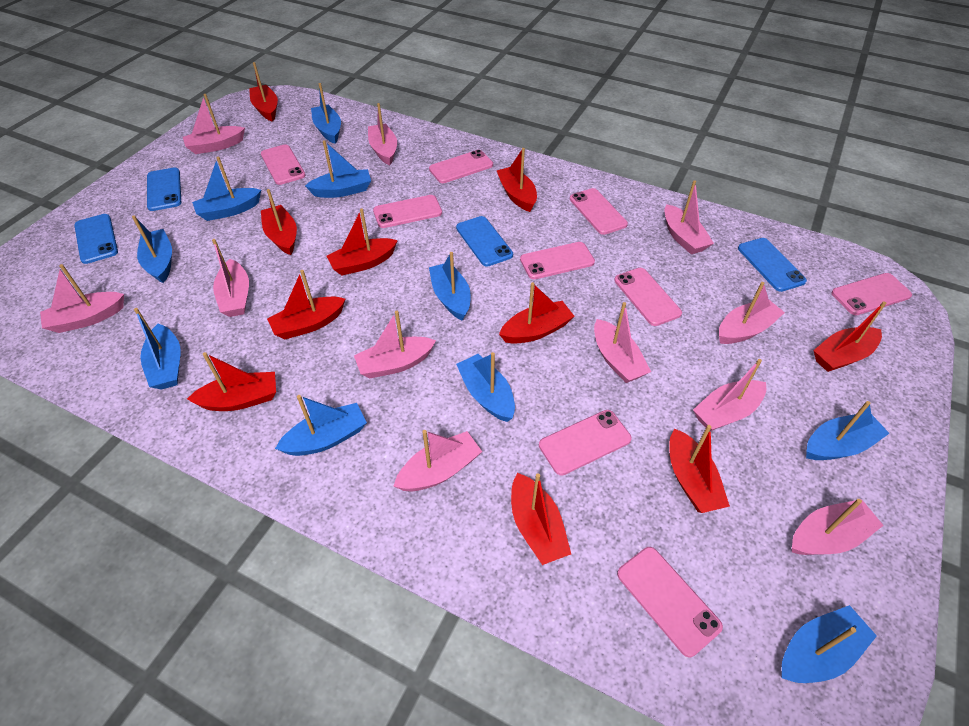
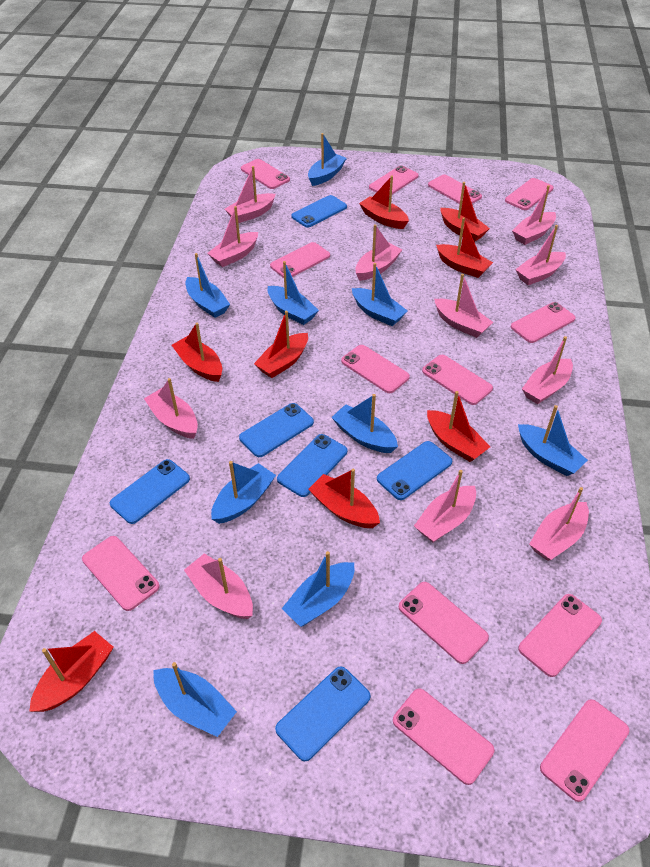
blue boat: [132,215,172,283] [134,308,181,390] [192,157,261,221] [275,395,367,456] [305,140,371,198] [311,83,341,144] [429,252,471,321] [456,352,515,422] [781,605,877,683] [806,401,890,460] = 10 -> [153,662,237,737] [185,253,230,318] [211,461,276,524] [267,261,319,325] [282,551,354,627] [308,133,347,186] [331,394,398,453] [352,263,408,326] [518,405,588,476] = 9
blue phone: [74,214,118,264] [147,167,181,211] [456,216,513,267] [738,238,807,292] = 4 -> [110,459,190,524] [239,403,314,457] [275,667,371,761] [277,434,347,497] [291,195,347,228] [377,441,452,500] = 6
pink phone: [261,144,305,185] [373,195,442,228] [429,150,493,183] [520,242,595,279] [539,410,632,475] [570,188,628,235] [614,268,682,326] [617,547,723,657] [831,273,912,315] = 9 -> [82,536,160,611] [241,159,290,189] [270,242,330,278] [341,345,410,393] [369,165,419,194] [393,688,495,785] [399,582,489,664] [422,355,493,405] [428,174,482,204] [505,178,553,210] [511,302,576,343] [518,594,602,677] [540,699,629,802] = 13
red boat: [187,352,276,411] [249,62,278,122] [261,189,297,255] [267,270,345,339] [327,209,398,275] [497,148,537,212] [499,282,574,344] [511,473,571,565] [669,425,730,513] [813,301,886,372] = 10 -> [29,631,114,712] [172,323,222,382] [254,311,308,378] [308,469,380,528] [359,176,409,229] [427,391,490,462] [436,218,493,278] [440,182,490,242] = 8

